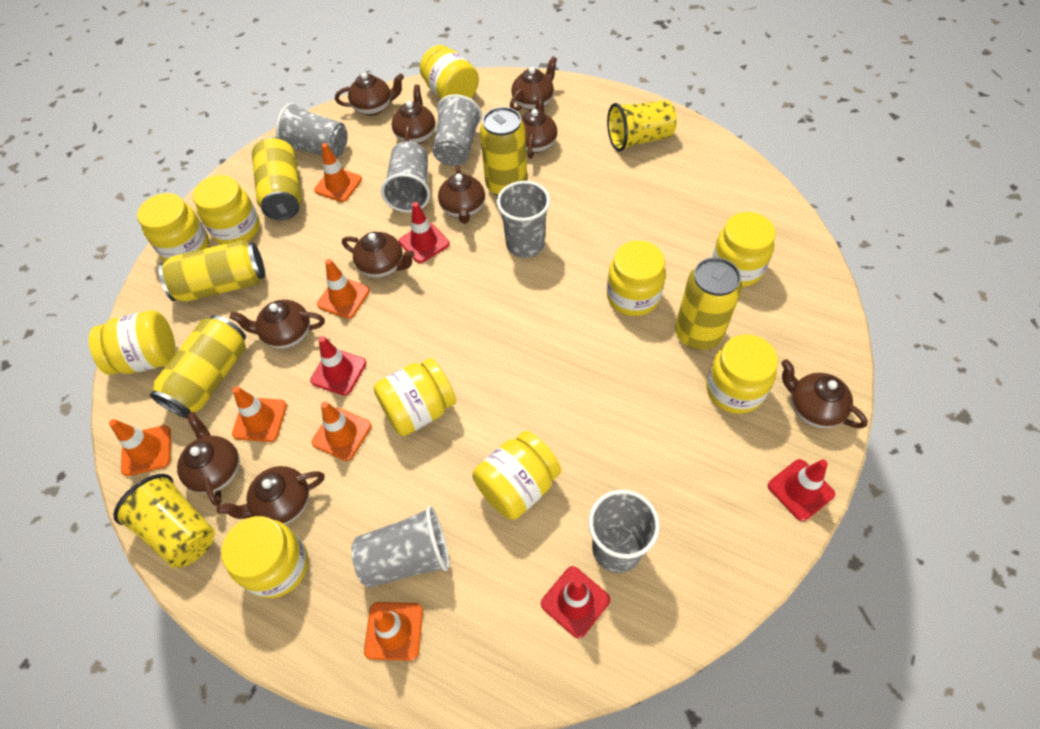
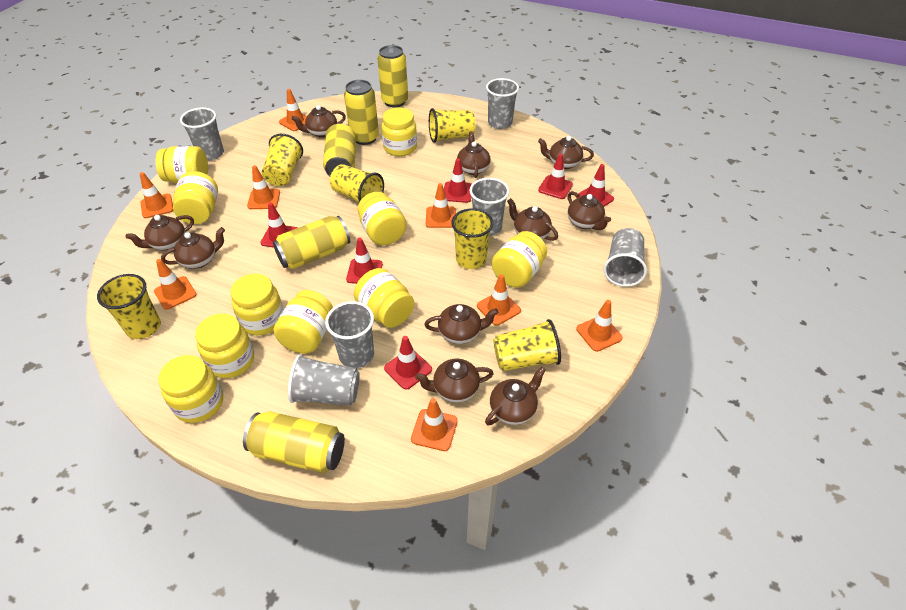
orange traffic cone: [109,419,171,476] [232,386,287,442] [312,401,372,461] [314,143,362,202] [317,259,370,319] [364,602,423,661] = 6 -> [140,172,173,218] [154,259,196,310] [247,165,280,209] [279,89,307,131] [411,398,458,451] [426,183,456,228] [477,274,521,326] [576,300,623,352] = 8
red traffic cone: [310,336,367,396] [399,202,450,263] [541,566,610,638] [768,459,835,521] = 4 -> [260,203,297,248] [346,238,383,284] [384,336,432,390] [444,158,472,203] [538,154,573,199] [576,164,614,207] = 6
yellow cup: [113,474,215,568] [607,100,677,152] = 2 -> [97,274,161,339] [262,134,303,186] [330,164,384,203] [429,108,476,143] [451,208,493,269] [493,319,561,371] = 6

